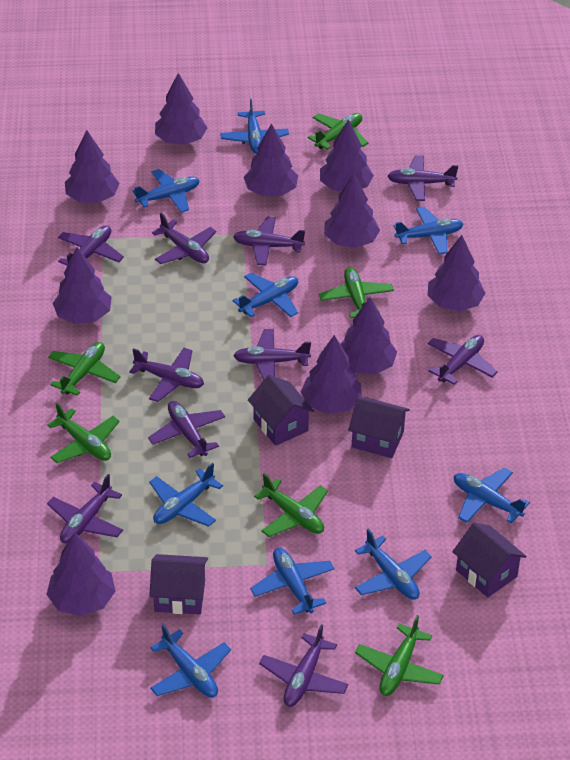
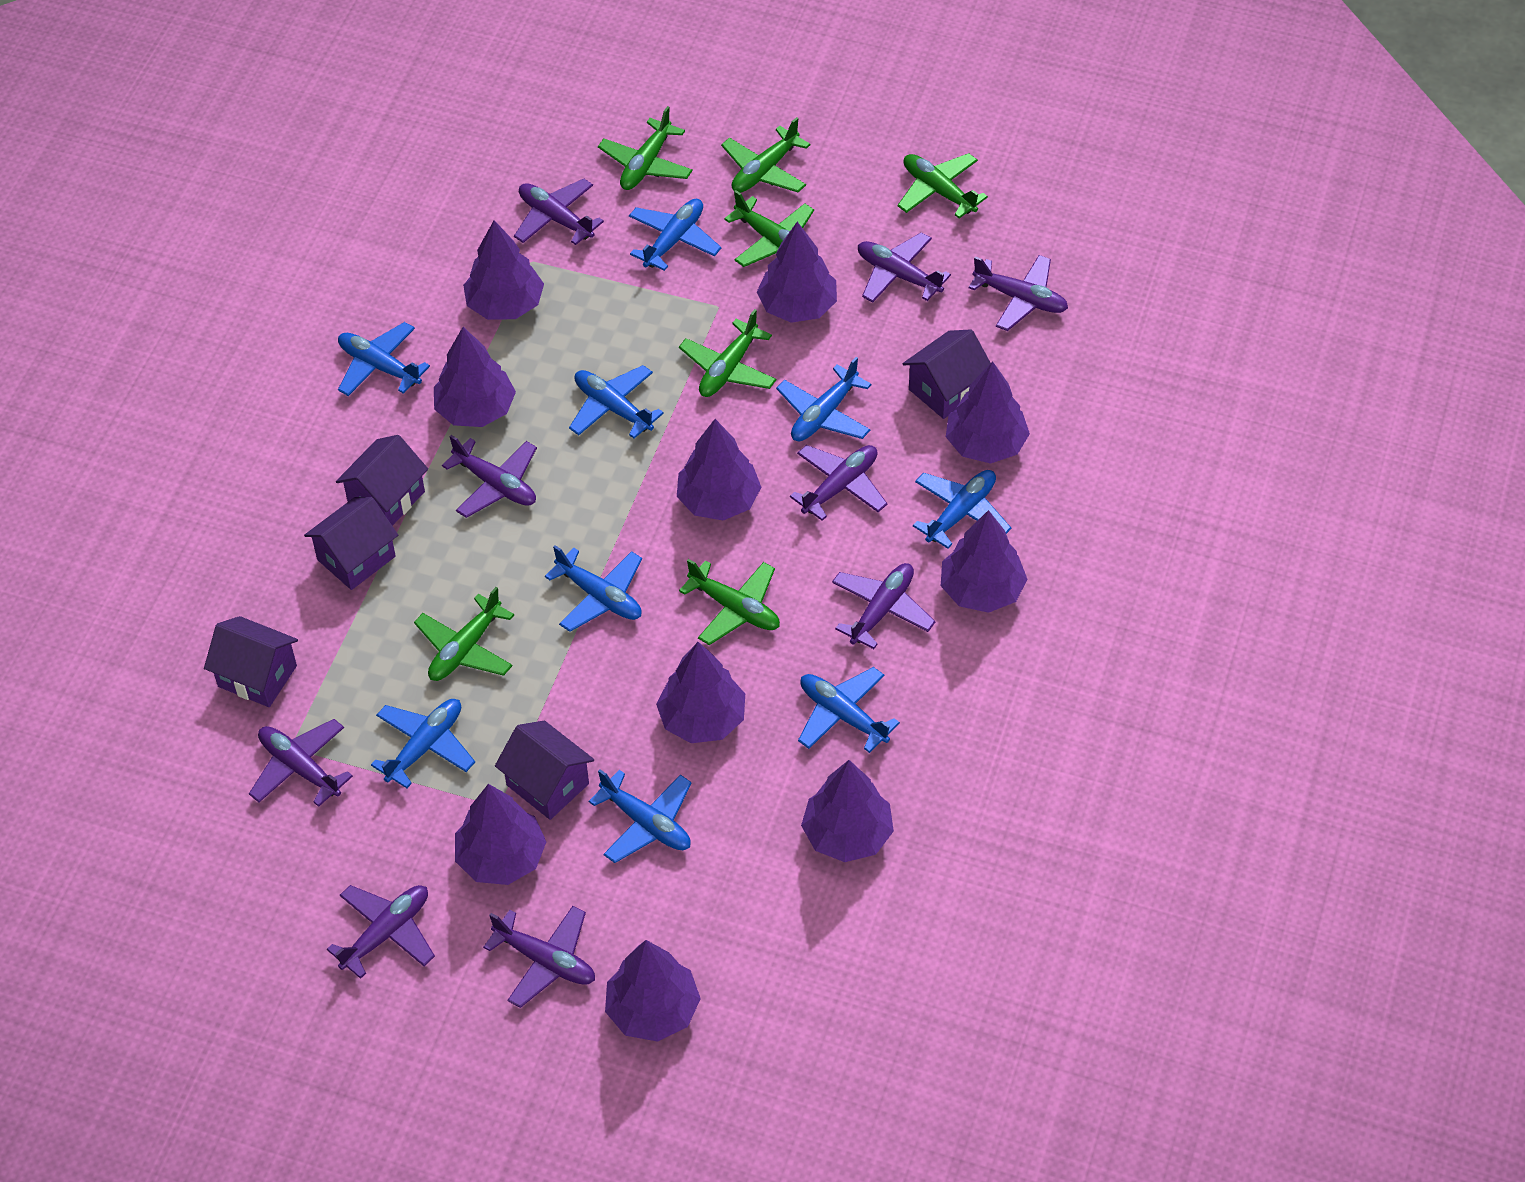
green plane: [47,403,120,463] [48,342,121,396] [254,473,328,537] [308,113,368,150] [319,267,394,318] [355,615,444,696] = 6 -> [414,587,514,681] [598,106,693,190] [679,309,777,397] [679,559,780,645] [721,117,810,193] [724,190,814,267] [898,153,988,218] = 7
purple house: [149,554,208,615] [248,375,314,446] [348,397,410,458] [452,523,526,598] = 4 -> [204,616,298,707] [304,497,398,590] [336,435,428,526] [495,721,594,820] [903,329,991,419] = 5
purple plane: [47,474,123,544] [58,225,124,266] [129,348,204,402] [148,401,225,458] [152,213,216,264] [233,216,305,266] [233,329,311,381] [259,624,348,707] [388,155,458,201] [427,335,498,385] = 10 -> [249,719,353,807] [327,885,435,979] [442,435,537,518] [483,906,595,1008] [514,179,604,245] [790,445,887,521] [832,563,936,649] [858,232,951,303] [968,255,1068,331] = 9

